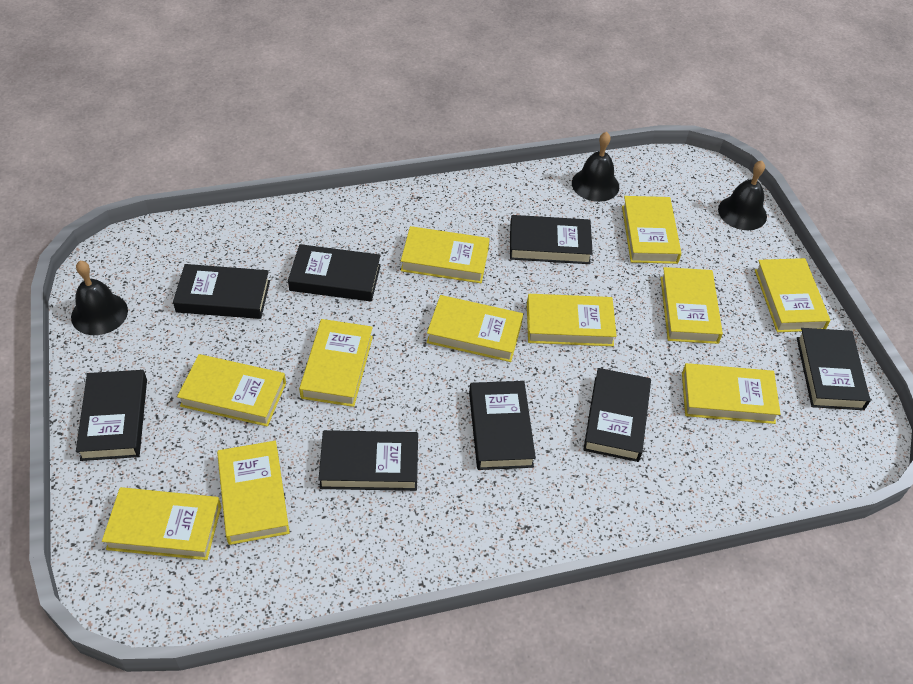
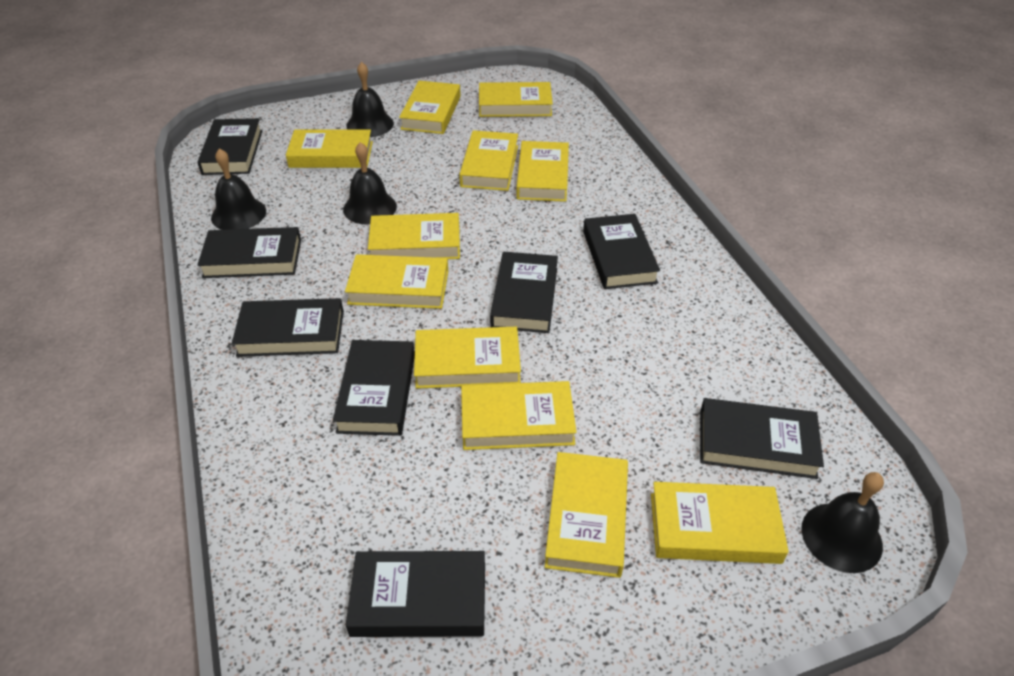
black bell: [71,261,128,335] [572,132,619,202] [718,161,767,230] = 3 -> [211,148,266,230] [343,142,397,225] [346,62,394,137] [801,472,884,573] = 4

